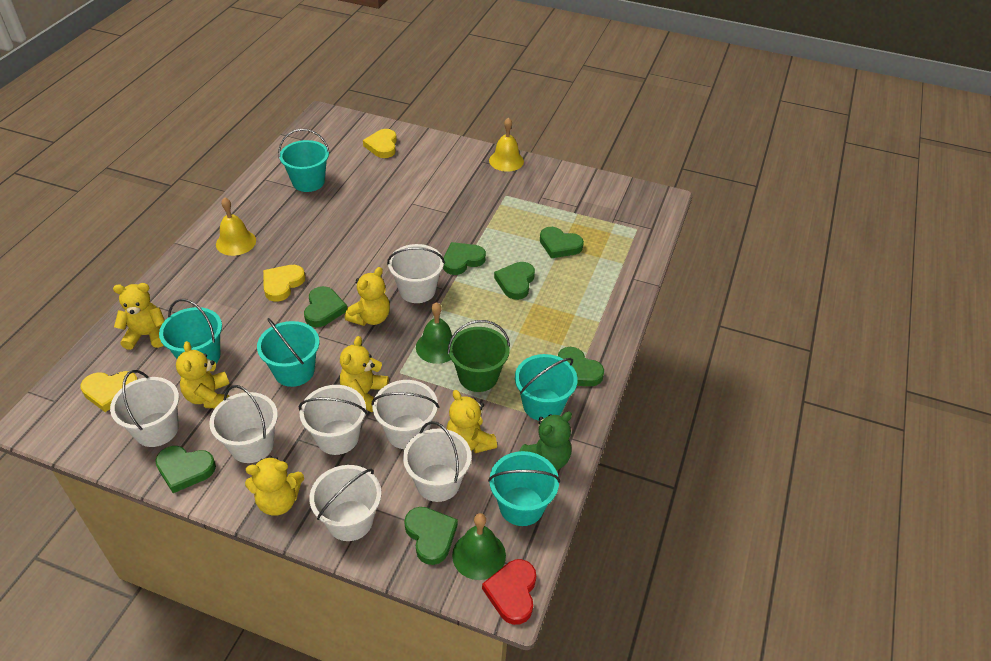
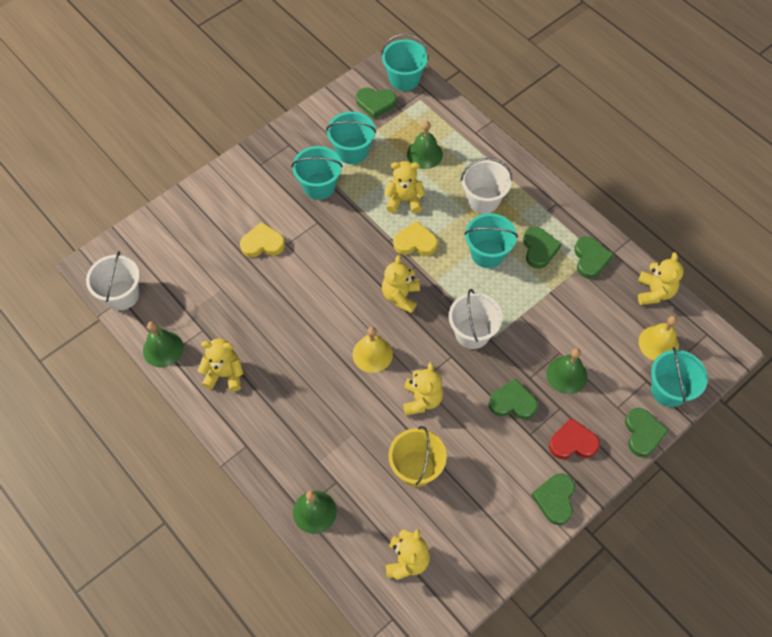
green bell: [416,302,453,364] [452,513,506,580] = 2 -> [143,321,183,368] [293,491,337,534] [407,121,443,169] [546,348,587,394] = 4
green bucket: [448,320,510,392] = 1 -> none = 0
green heart: [155,446,216,493] [304,286,347,327] [404,507,458,565] [443,242,486,275] [494,262,535,300] [540,227,584,258] [558,347,604,386] = 7 -> [356,88,396,119] [488,378,538,419] [523,227,562,269] [531,474,575,525] [574,236,613,279] [625,408,669,457] = 6
green teddy bear: [519,412,572,470] = 1 -> none = 0
white bucket: [110,370,179,447] [209,385,278,463] [299,385,367,455] [309,465,381,541] [372,380,439,449] [387,244,445,303] [403,421,472,502] = 7 -> [86,251,140,310] [449,289,503,349] [461,158,512,214] = 3
yellow bucket: none = 0 -> [389,426,447,487] = 1
yellow heart: [80,371,138,412] [263,265,305,302] [363,129,397,158] = 3 -> [240,222,285,257] [393,221,438,256] = 2

